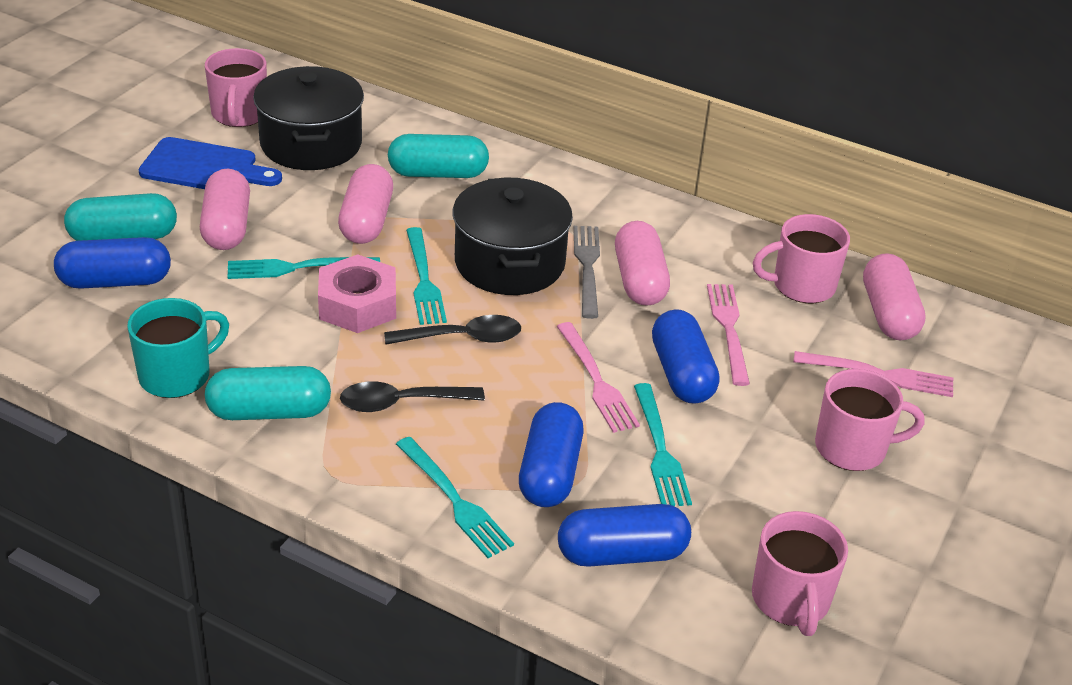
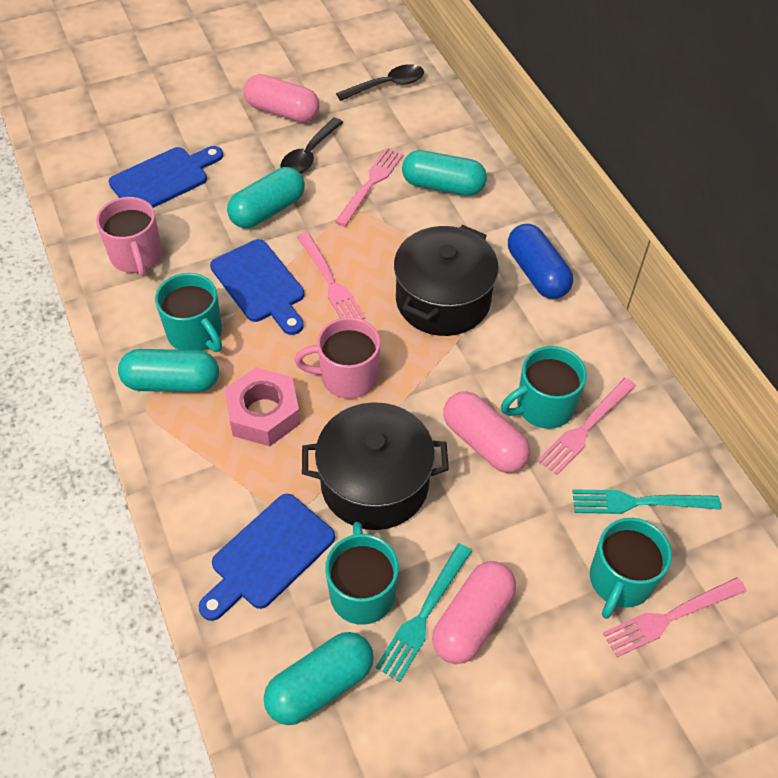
blue capsule: [54,237,171,289] [519,402,584,507] [558,504,691,567] [652,309,720,403] = 4 -> [508,224,573,299] = 1
blue cutting board: [138,137,282,189] = 1 -> [109,146,223,208] [198,494,335,621] [210,239,304,335] = 3
grey fork: [573,226,600,319] = 1 -> none = 0
pink capsule: [200,169,250,250] [338,164,393,244] [615,221,670,306] [863,253,926,340] = 4 -> [244,74,319,123] [432,561,516,664] [443,391,530,473] = 3
pink fork: [556,322,640,433] [707,284,750,386] [793,351,953,397] = 3 -> [297,232,365,320] [335,148,403,227] [538,378,636,475] [603,577,747,657] = 4
pink mug: [205,48,267,127] [752,511,848,636] [753,214,850,303] [815,369,925,471] = 4 -> [96,197,162,277] [294,317,381,399] = 2
turquoise capsule: [64,193,177,241] [205,366,331,420] [388,134,489,178] = 3 -> [118,349,219,392] [227,167,305,228] [264,632,374,725] [402,150,487,196] = 4
turquoise fork: [228,257,380,279] [396,437,514,558] [406,227,447,325] [634,383,692,506] = 4 -> [376,543,472,682] [572,489,721,514] = 2
turquoise mug: [127,298,229,398] = 1 -> [155,273,222,352] [325,522,399,625] [501,346,587,429] [590,518,672,619] = 4

